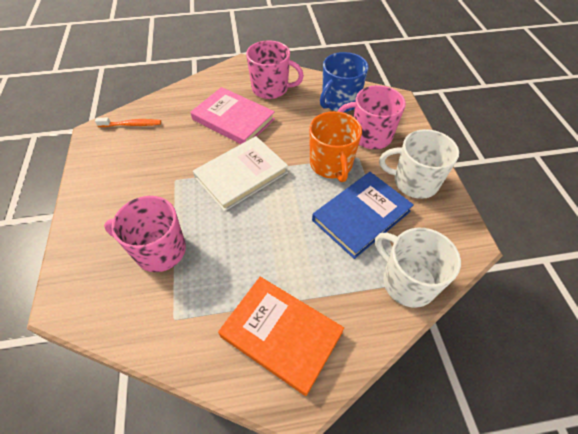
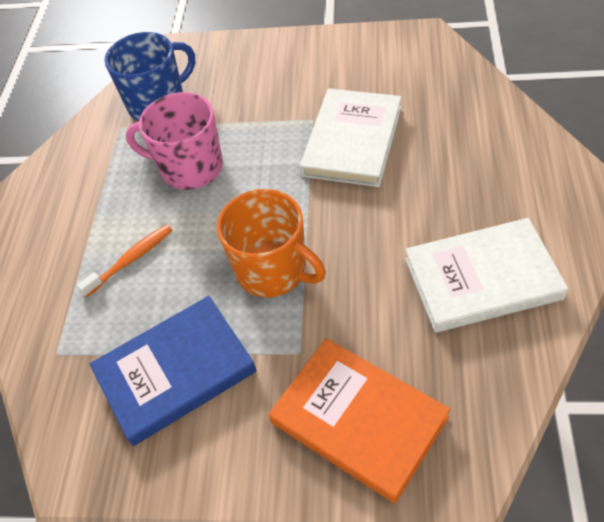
pink book: [190,87,275,144] = 1 -> none = 0
pink mug: [104,196,186,272] [246,40,304,99] [338,85,406,149] = 3 -> [126,92,223,190] = 1
white book: [193,136,288,212] = 1 -> [300,89,402,187] [405,218,568,332] = 2
white mug: [375,228,461,308] [379,129,459,199] = 2 -> none = 0

